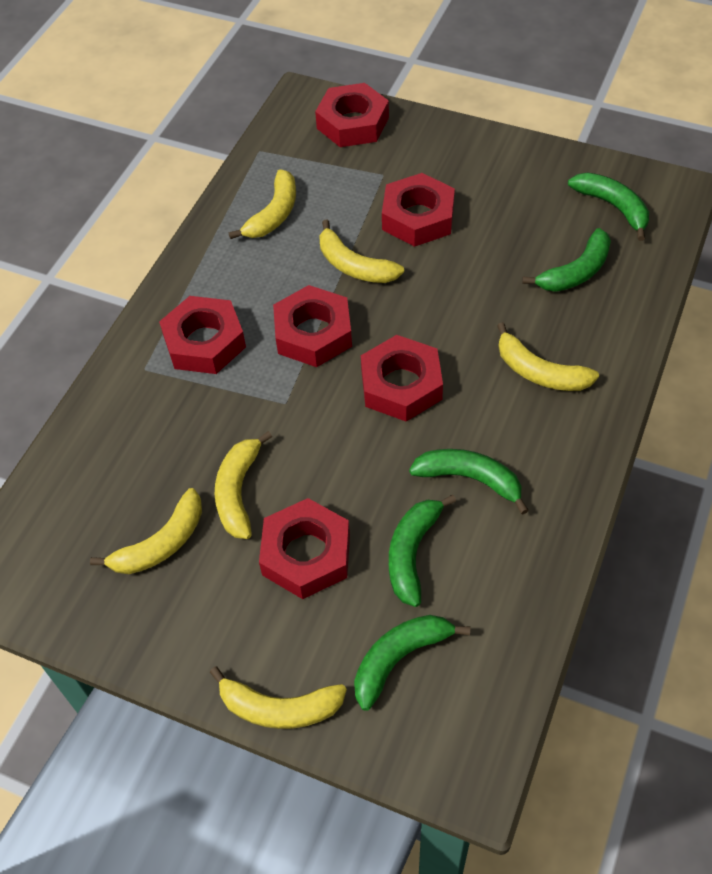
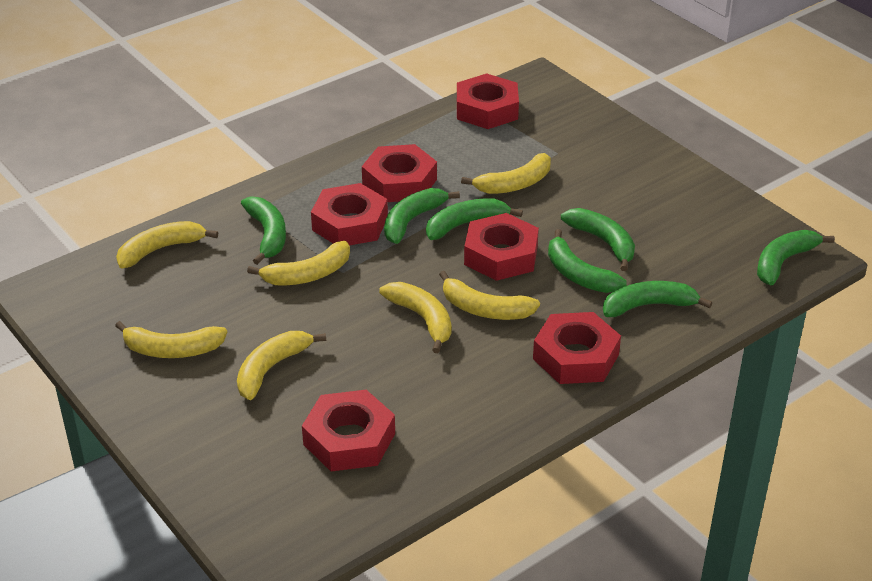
green banana: [354,615,470,711] [389,495,456,607] [409,449,529,515] [522,228,611,292] [568,172,649,241] = 5 -> [241,196,286,265] [384,188,460,244] [426,198,523,240] [548,229,627,293] [561,208,635,271] [603,281,712,317] [757,230,835,285] = 7
yellow banana: [90,488,202,574] [210,667,347,729] [215,431,272,539] [229,169,296,239] [320,220,404,283] [497,322,599,391] = 6 -> [115,321,227,358] [116,221,218,269] [237,331,326,400] [247,241,350,285] [379,282,451,353] [439,271,540,320] [461,153,551,194] = 7

